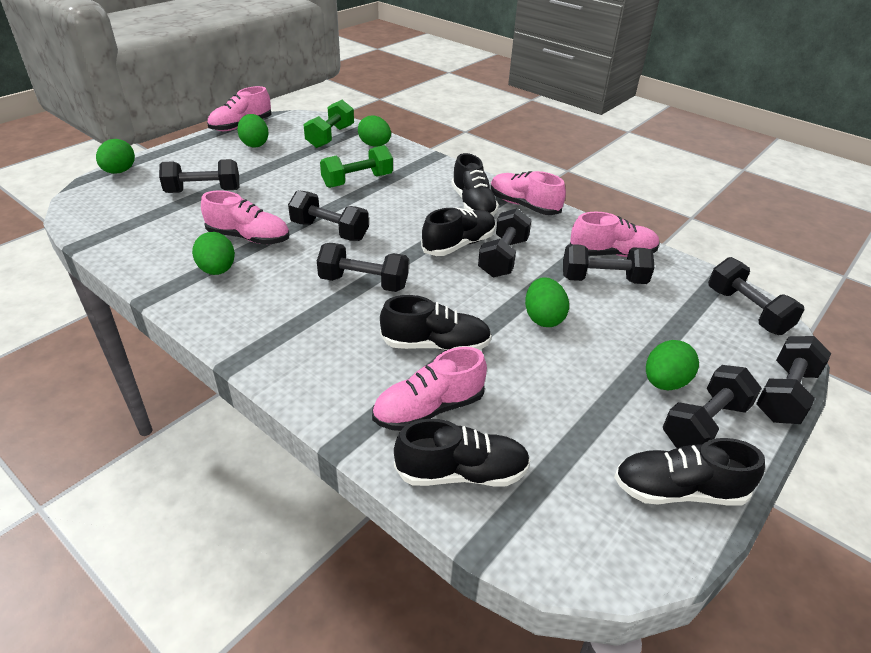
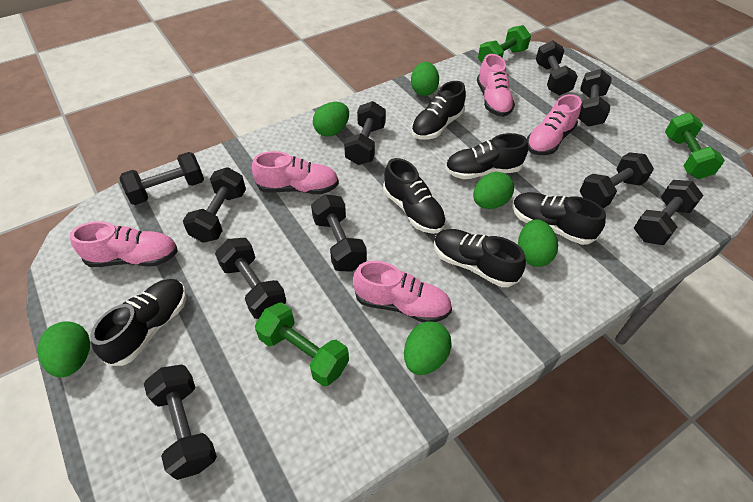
black dumbbell: [159,159,239,193] [288,190,369,241] [317,243,409,292] [478,208,532,278] [563,244,654,284] [663,365,762,448] [708,257,804,335] [756,336,831,424] = 8 -> [119,152,204,205] [144,365,217,480] [183,167,246,243] [215,238,286,319] [311,194,367,272] [344,101,386,165] [536,40,578,95] [578,69,611,127] [580,152,654,208] [634,180,704,245] = 10
black shoe: [380,295,492,351] [394,419,531,487] [421,208,496,256] [451,153,499,216] [614,438,765,505] = 5 -> [90,279,186,366] [383,158,446,234] [411,81,466,139] [434,229,526,287] [445,133,528,179] [512,192,606,245] = 6
green dumbbell: [303,100,354,148] [320,145,393,188] = 2 -> [255,302,349,386] [478,25,531,63] [665,112,725,179] = 3

